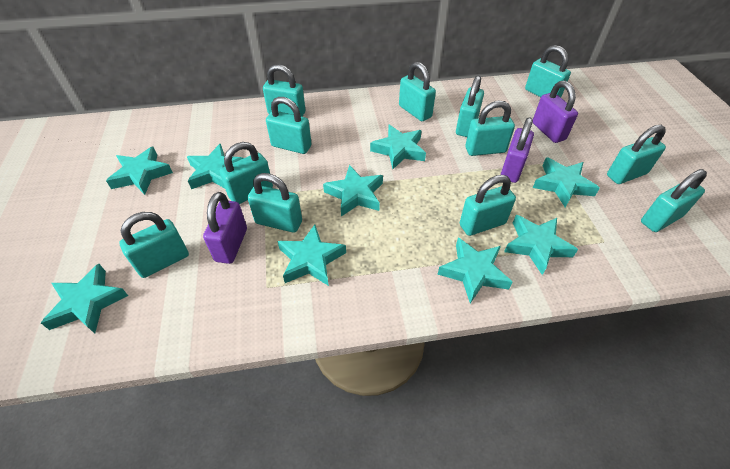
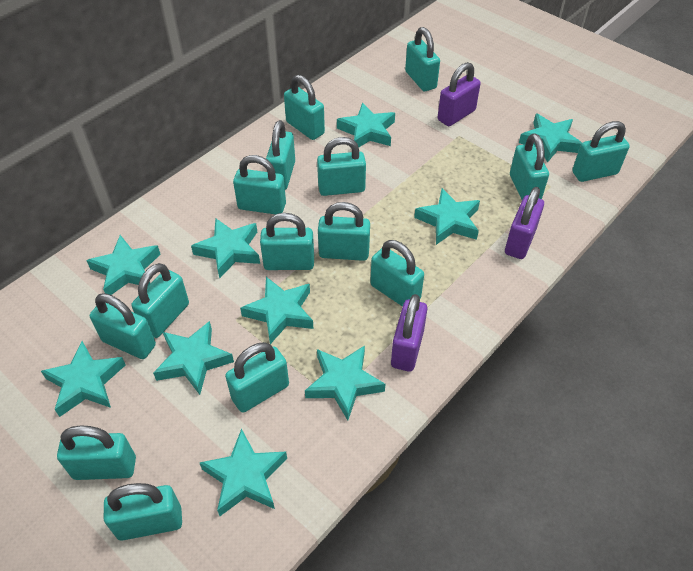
turquoise padlock: [119,212,189,278] [220,142,273,204] [247,173,302,233] [263,64,306,117] [266,97,312,154] [399,62,436,121] [456,75,484,137] [460,175,516,236] [465,101,515,156] [525,45,571,97] [607,125,666,184] [641,169,707,232] = 12 -> [57,425,136,480] [90,293,156,359] [104,483,182,540] [131,263,189,338] [225,342,289,413] [233,155,286,214] [260,213,314,270] [266,120,295,190] [284,75,325,140] [317,137,366,196] [318,202,370,261] [370,240,424,307] [405,27,440,91] [510,133,549,200] [572,121,630,182] = 15
turquoise star: [41,264,128,334] [106,146,173,195] [187,144,243,189] [277,225,346,286] [323,165,383,217] [370,125,426,169] [437,238,512,303] [504,215,578,275] [533,157,600,208] = 9 -> [41,341,126,417] [86,235,161,295] [153,321,234,395] [191,218,260,278] [200,429,287,516] [240,277,314,344] [305,345,385,420] [337,103,395,147] [414,188,480,245] [519,114,582,163] = 10

